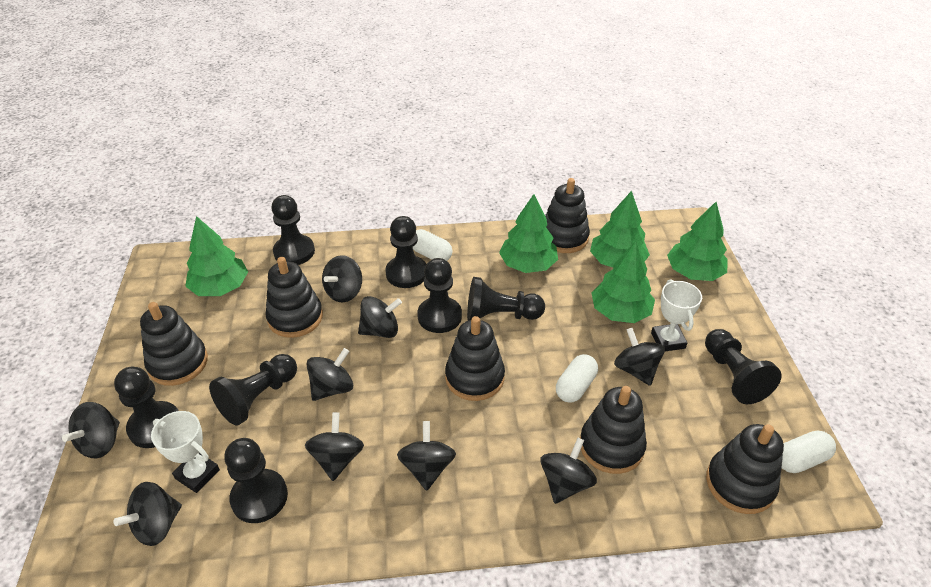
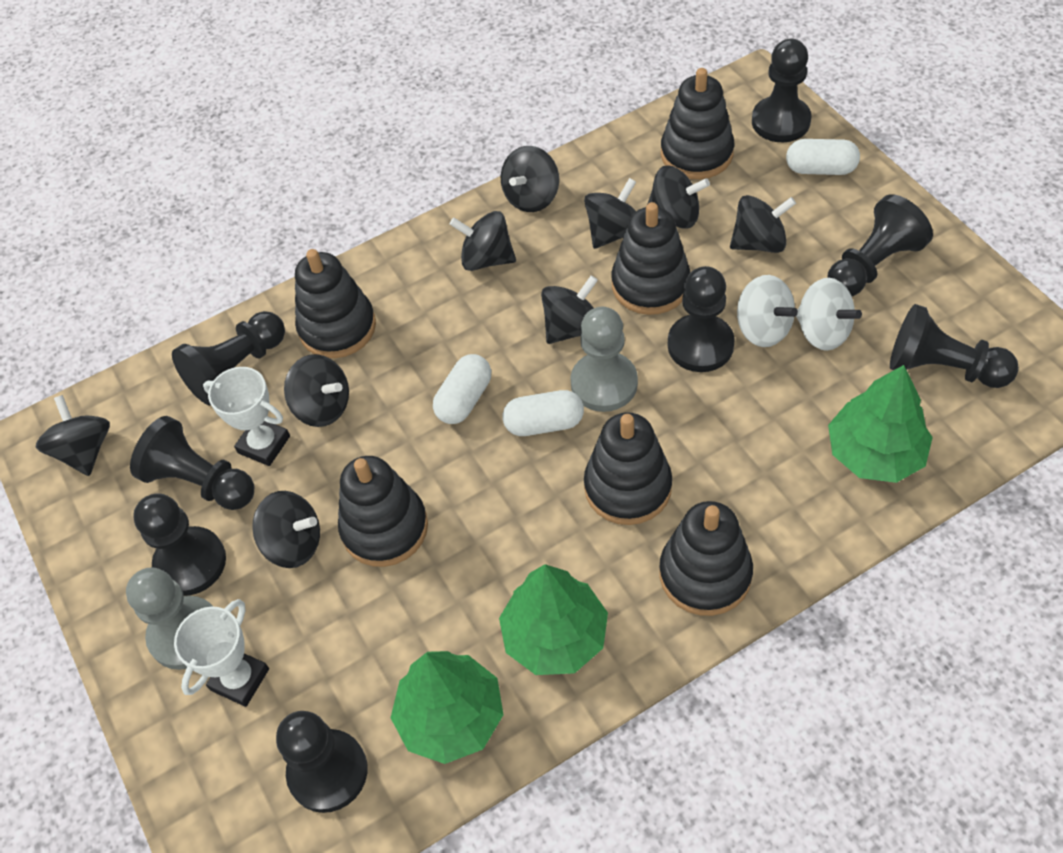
green tree: [185,216,248,296] [499,194,558,273] [590,191,650,267] [591,241,655,323] [667,202,728,281] = 5 -> [391,651,503,764] [499,564,608,675] [828,365,933,483] = 3
grey pawn: none = 0 -> [126,567,213,670] [570,307,638,412] = 2
white spinning top: none = 0 -> [737,275,798,347] [796,278,862,351] = 2

